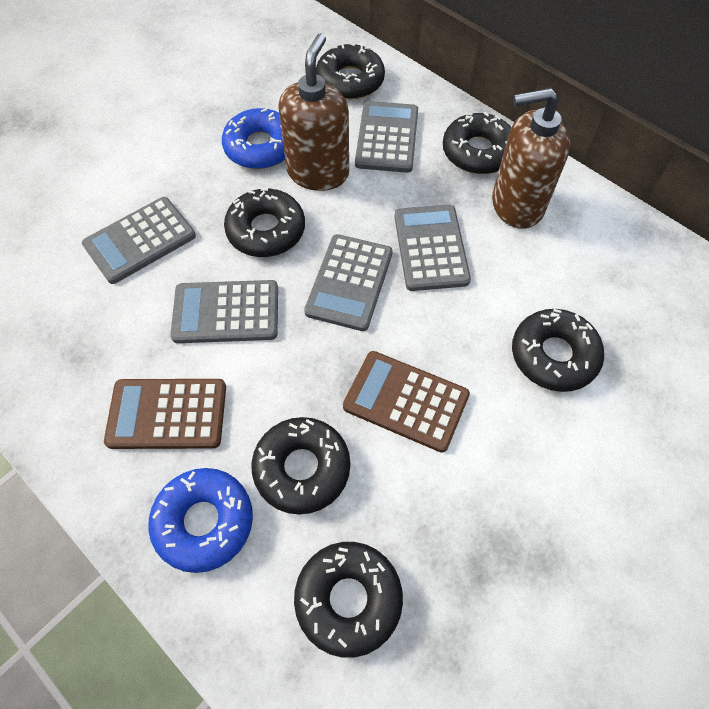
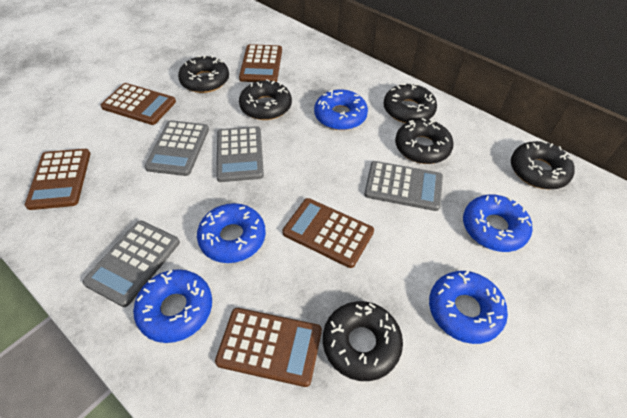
blue donut: [148,468,253,573] [222,108,285,169] = 2 -> [133,269,212,343] [197,203,266,263] [314,89,368,130] [429,271,508,344] [463,194,532,252] = 5
brown calculator: [104,379,226,449] [343,351,470,453] = 2 -> [25,149,90,210] [101,83,176,125] [215,308,322,387] [239,44,282,82] [282,198,374,268] = 5
brown soap dispenser: [278,33,349,191] [492,88,570,229] = 2 -> none = 0
grey calculator: [82,197,196,284] [170,280,278,343] [304,234,393,331] [355,101,418,173] [395,205,471,291] = 5 -> [83,220,180,307] [145,120,209,176] [216,126,264,182] [364,161,443,211] = 4

